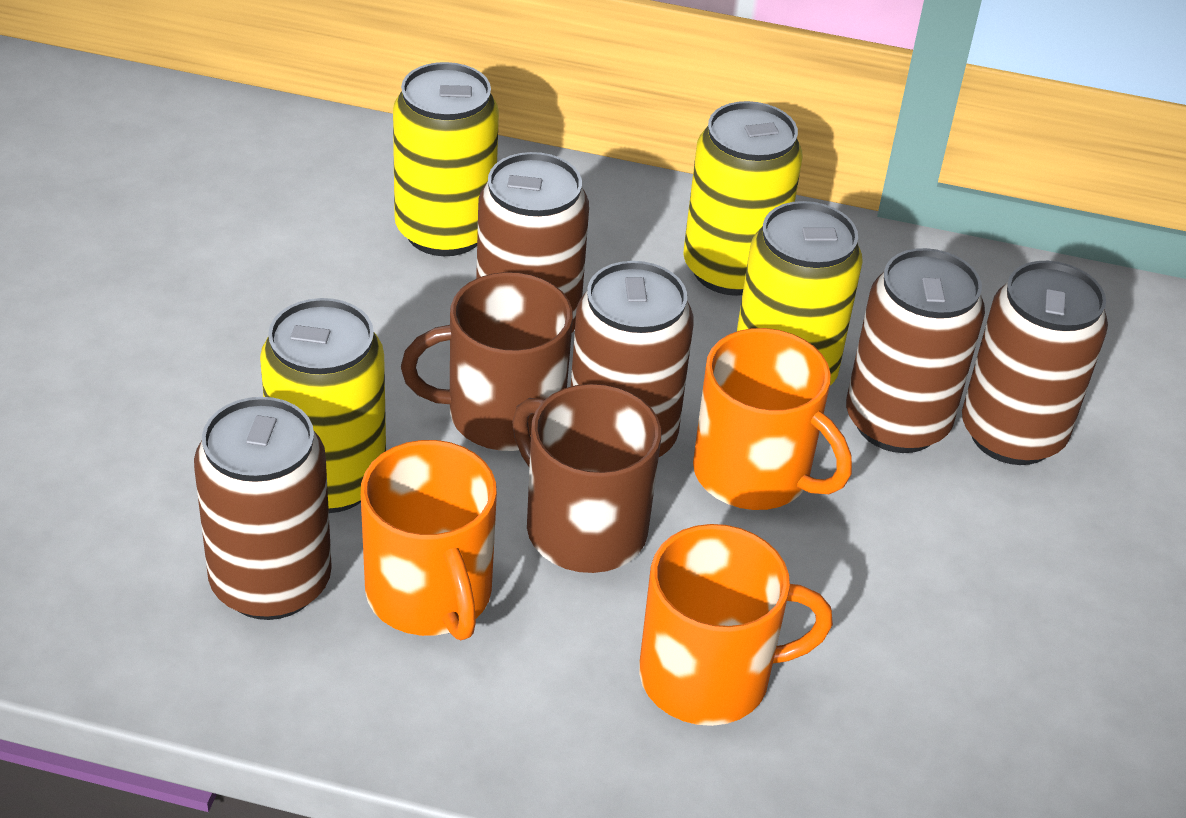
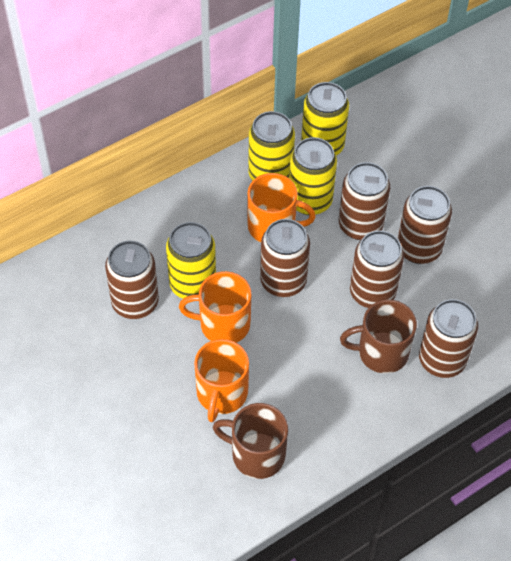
brown can: [194,397,332,620] [476,152,589,332] [571,261,694,457] [846,248,985,453] [962,261,1108,465] = 5 -> [105,241,159,319] [260,219,310,297] [339,162,390,240] [350,231,404,308] [398,186,452,264] [419,299,478,378] = 6

